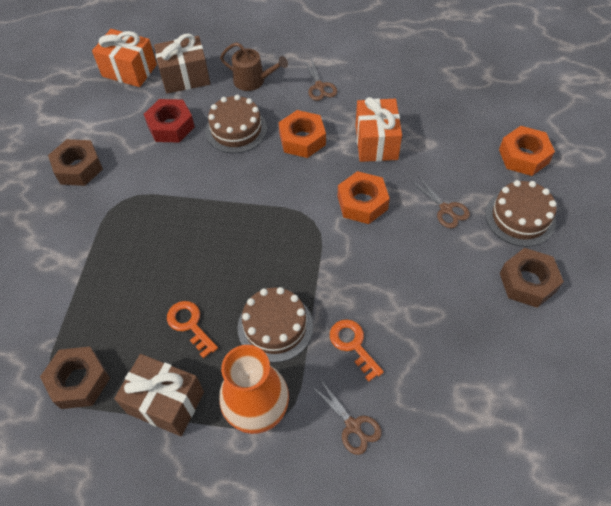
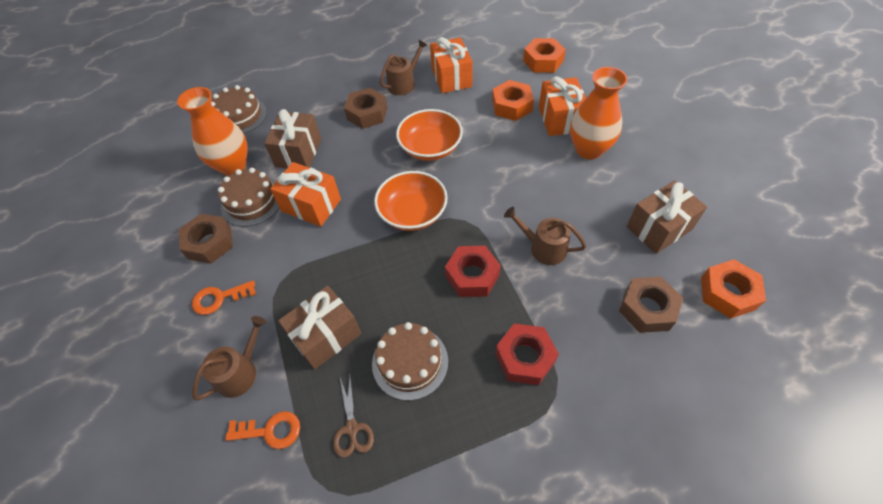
brown gift: [114,354,204,436] [154,33,210,94] = 2 -> [264,109,321,168] [278,286,361,370] [627,180,707,254] = 3
brown scissors: [304,58,337,101] [313,379,382,455] [411,176,470,228] = 3 -> [333,375,374,458] = 1
brown watering can: [220,42,288,91] = 1 -> [192,316,267,400] [379,40,427,95] [504,207,586,265] = 3
orange bowl: none = 0 -> [374,171,448,231] [396,109,463,161] = 2
orange gift: [92,29,157,87] [356,97,402,162] = 2 -> [270,162,341,227] [430,37,473,93] [539,76,586,136] = 3
orange vase: [219,345,289,434] = 1 -> [177,87,248,176] [570,67,628,159] = 2
red nut: [144,99,195,143] = 1 -> [445,246,501,297] [495,324,559,385] = 2

